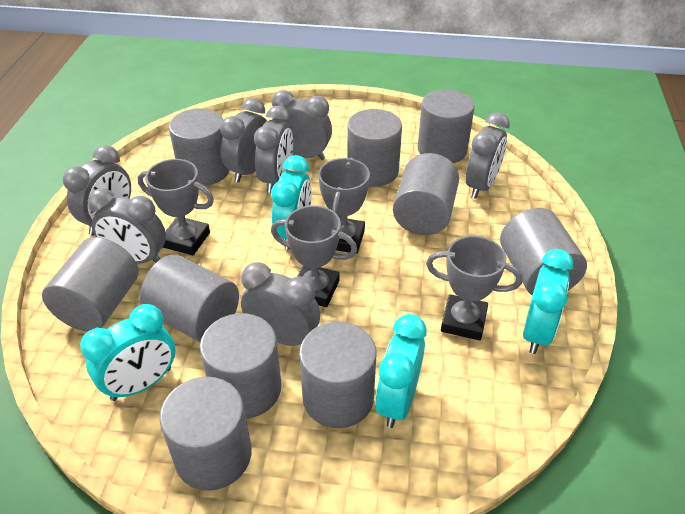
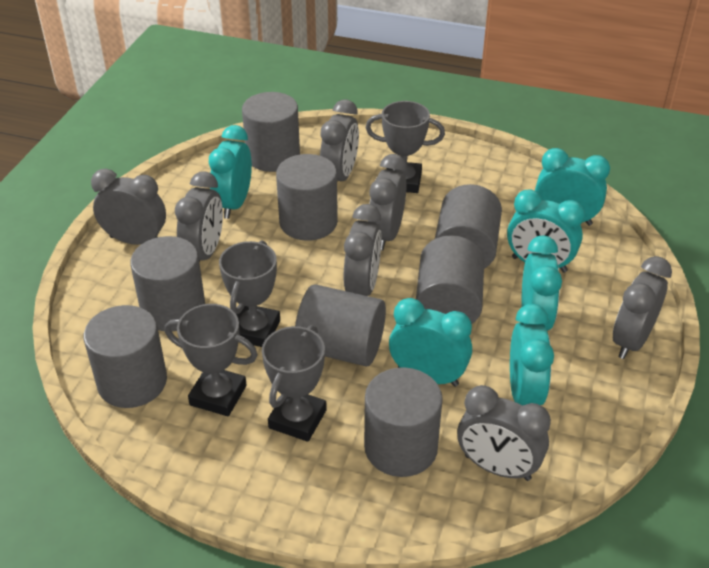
grey cylinder: [42,237,139,332] [140,254,239,342] [159,377,251,491] [169,108,230,186] [200,313,282,419] [299,322,377,428] [347,109,402,187] [393,153,459,235] [418,89,475,163] [500,208,587,295] = 10 -> [83,305,167,408] [130,236,205,331] [242,92,300,172] [276,154,338,241] [295,284,386,367] [364,367,443,477] [416,235,484,324] [435,184,502,269] = 8
turquoise clock: [80,304,175,401] [271,155,311,249] [375,314,427,428] [523,249,574,354] = 4 -> [209,125,252,219] [389,298,472,387] [507,189,585,273] [510,304,554,406] [522,235,562,331] [535,148,610,226] = 6

